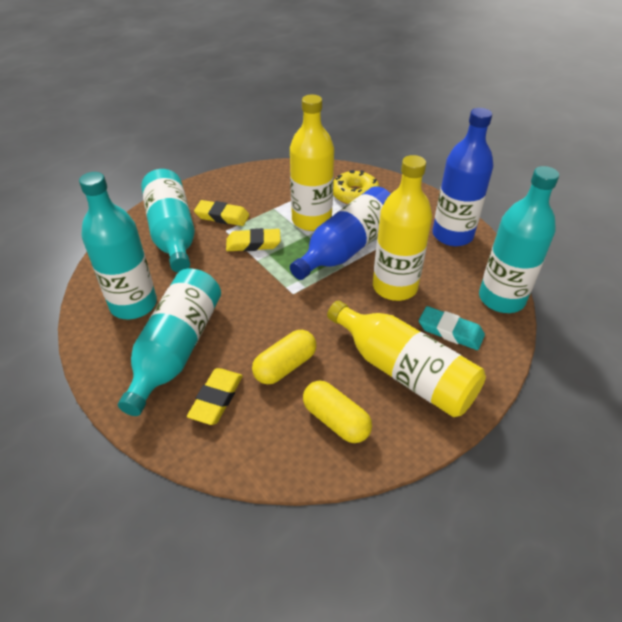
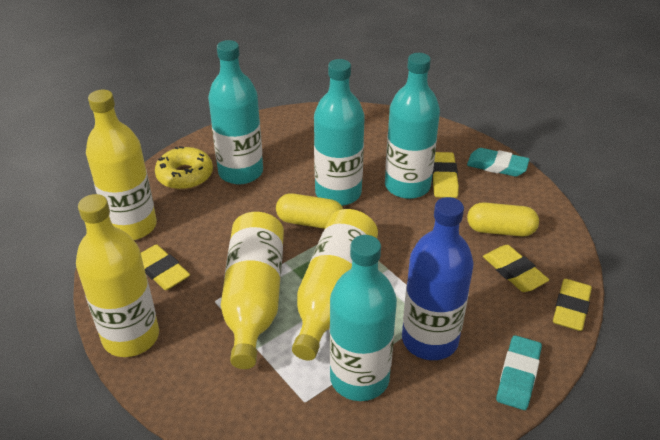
blue bottle: [290,186,391,280] [432,108,493,246] = 2 -> [402,197,474,360] = 1
turquoise eraser: [419,306,485,350] = 1 -> [467,148,530,177] [496,335,542,410] = 2
yellow bottle: [290,95,334,231] [327,300,486,417] [373,155,432,301] = 3 -> [76,194,159,357] [86,90,157,240] [221,212,284,369] [292,209,378,361] = 4
yellow eraser: [187,368,243,425] [194,200,250,226] [226,228,281,251] = 3 -> [141,244,190,290] [432,152,459,198] [483,245,549,292] [553,279,592,331] = 4

